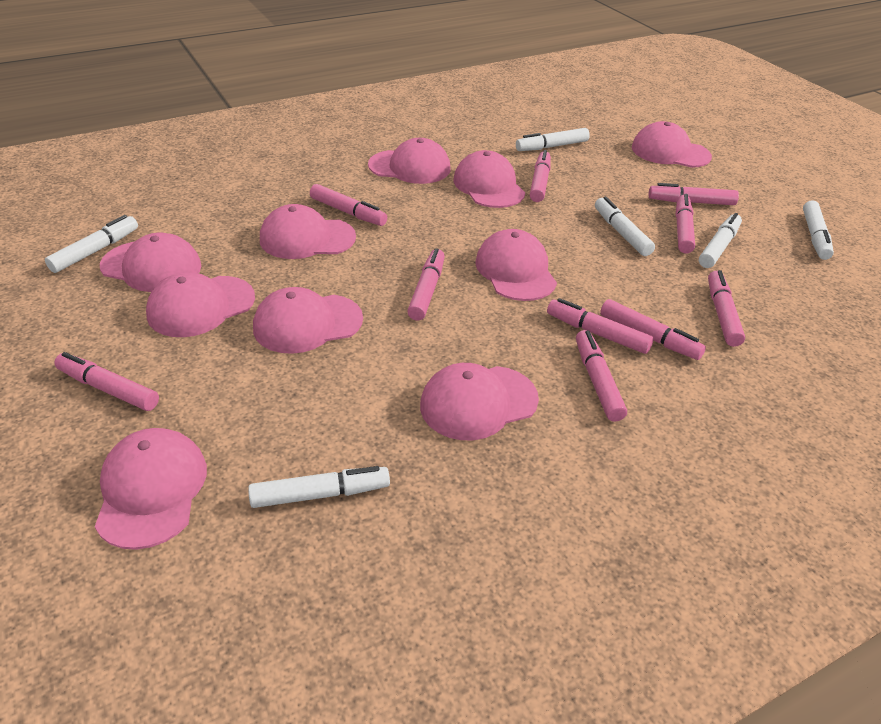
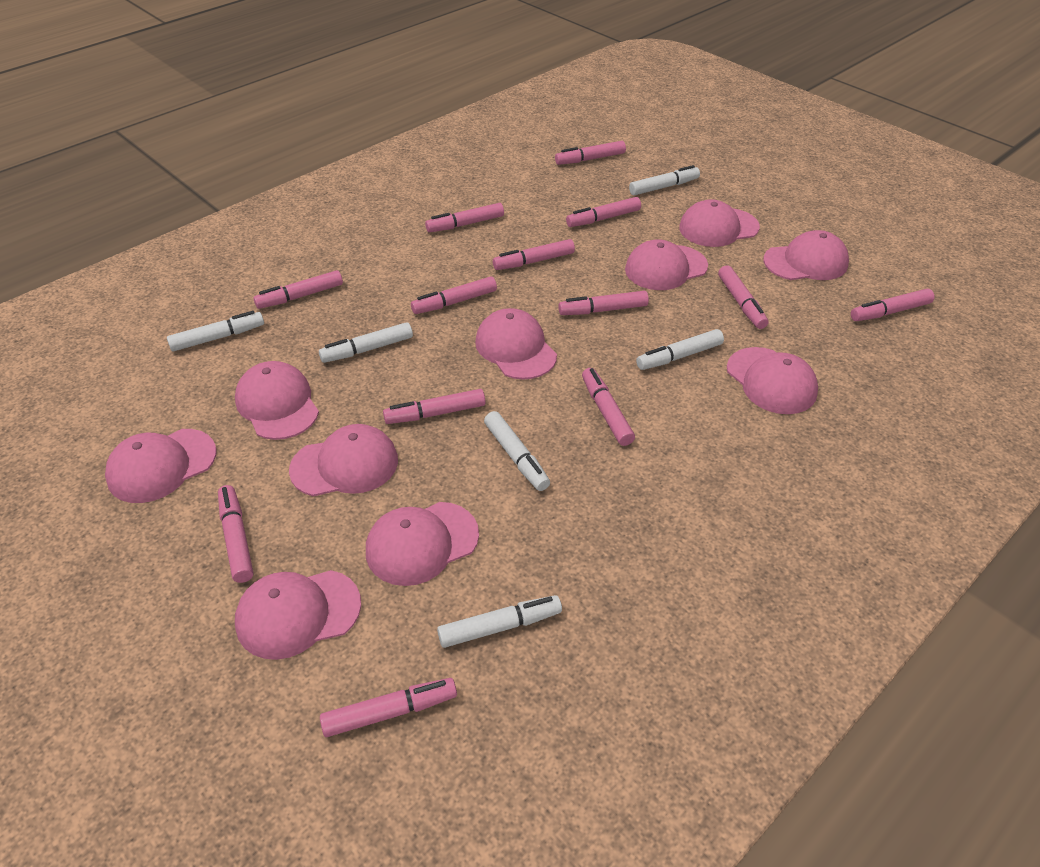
pink marker: [54,352,159,411] [310,184,387,226] [407,248,445,321] [530,150,551,202] [547,298,654,354] [576,330,627,422] [600,299,706,360] [648,183,739,205] [676,194,695,253] [708,270,745,347] = 10 -> [218,485,253,583] [253,270,343,309] [320,678,457,737] [383,389,486,424] [411,277,497,314] [425,203,504,233] [493,239,575,270] [555,141,626,165] [558,291,649,315] [566,197,641,227] [582,368,635,446] [718,265,768,329] [851,289,935,321] = 13

